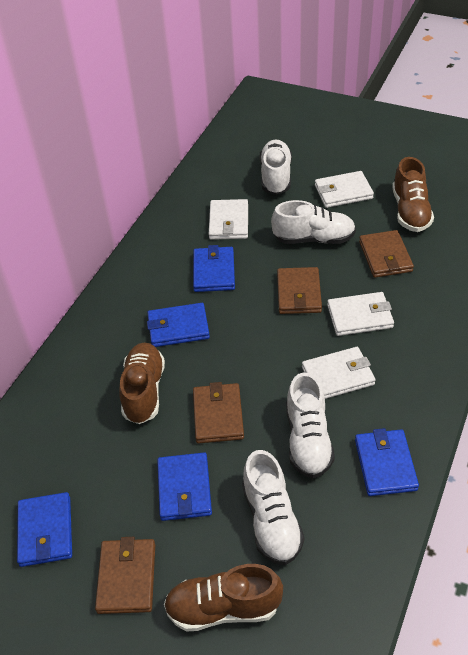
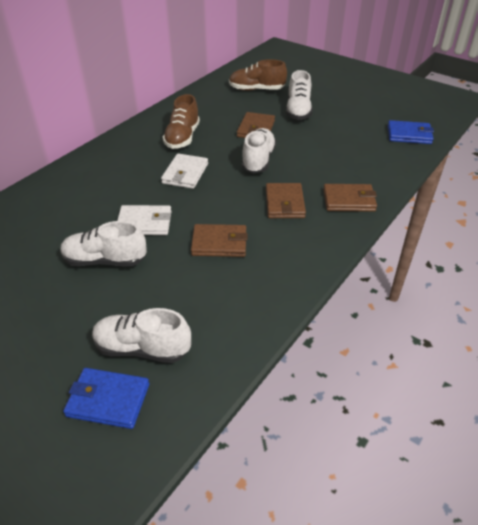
blue wallet: [17,492,72,567] [147,303,210,347] [157,453,212,521] [193,245,235,292] [355,428,419,496] = 5 -> [63,368,149,429] [388,120,434,144] = 2
brown shoe: [119,343,165,424] [164,564,283,632] [392,157,434,232] = 3 -> [163,94,200,149] [229,59,287,91] = 2
white wallet: [209,199,248,240] [302,347,376,399] [315,171,374,208] [327,292,394,336] = 4 -> [117,205,172,235] [161,154,208,189] = 2

